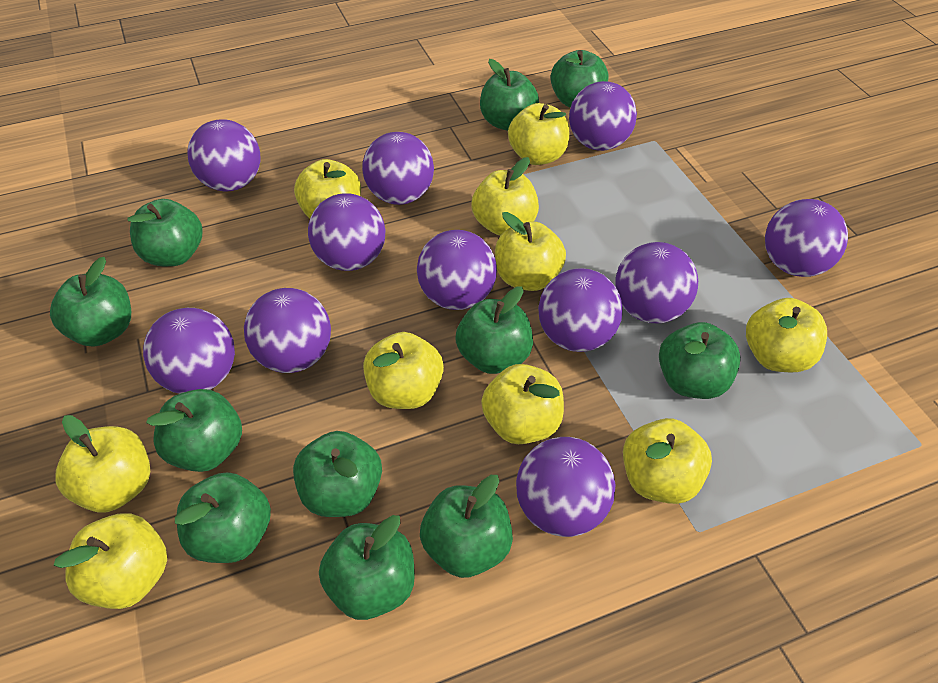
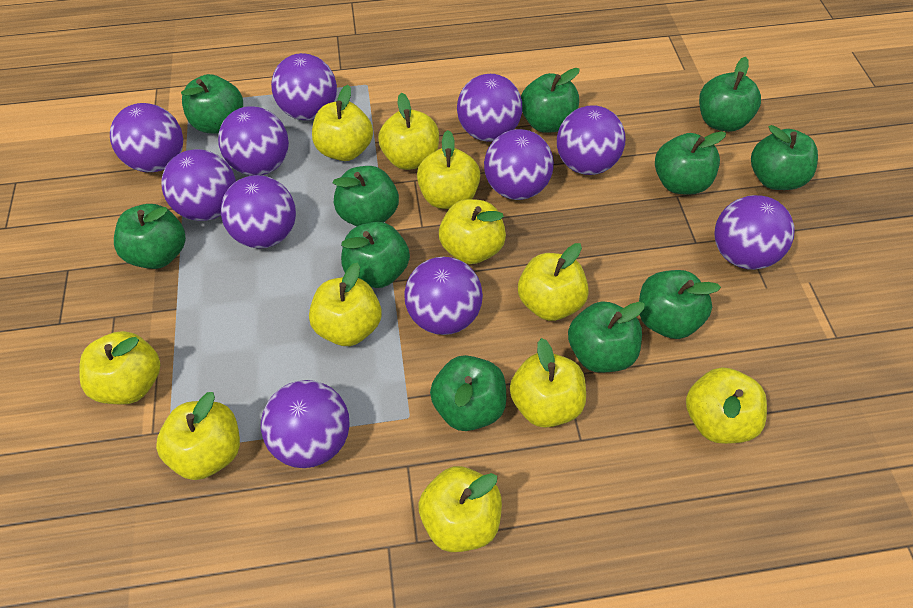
yellow apple: [54,513,167,609] [56,415,150,512] [294,159,361,219] [363,332,444,409] [471,157,539,236] [481,364,564,444] [495,212,566,291] [508,103,569,165] [623,418,712,504] [746,298,827,372] = 10 -> [79,331,161,405] [156,392,240,480] [309,262,382,346] [312,85,373,161] [378,93,439,170] [417,130,481,209] [419,466,502,552] [439,199,506,264] [510,338,586,428] [518,243,589,321] [686,367,767,444] = 11

